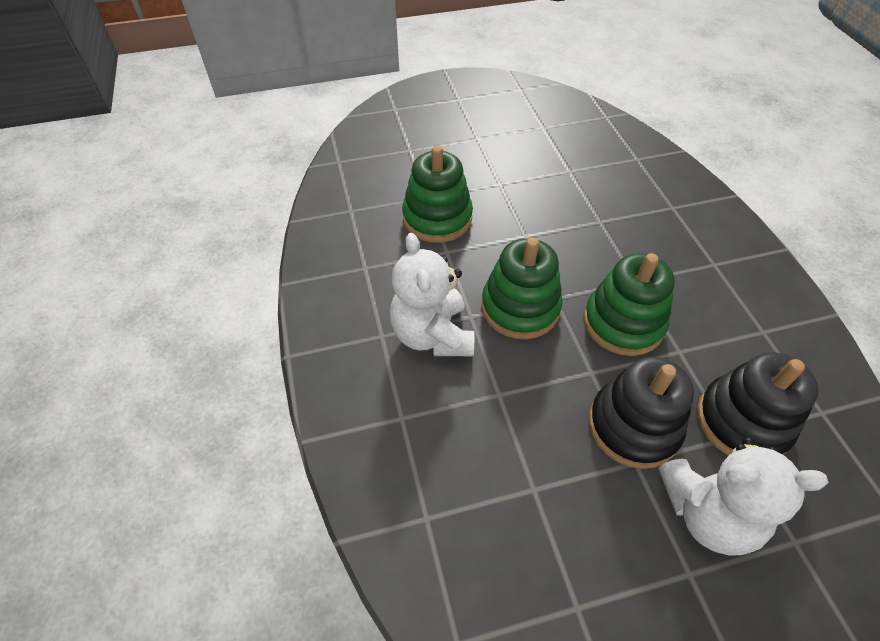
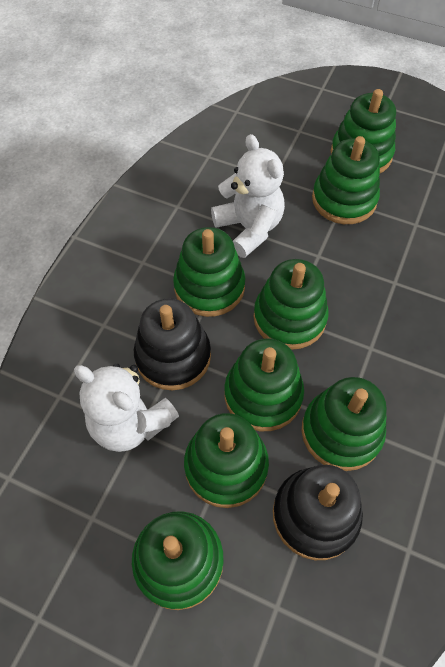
green stacking toy: [402,145,473,243] [482,237,563,339] [584,253,675,356] = 3 -> [132,511,224,610] [173,227,245,317] [184,413,269,508] [224,339,304,431] [253,259,329,350] [302,377,387,471] [312,136,380,224] [331,89,396,173] = 8

